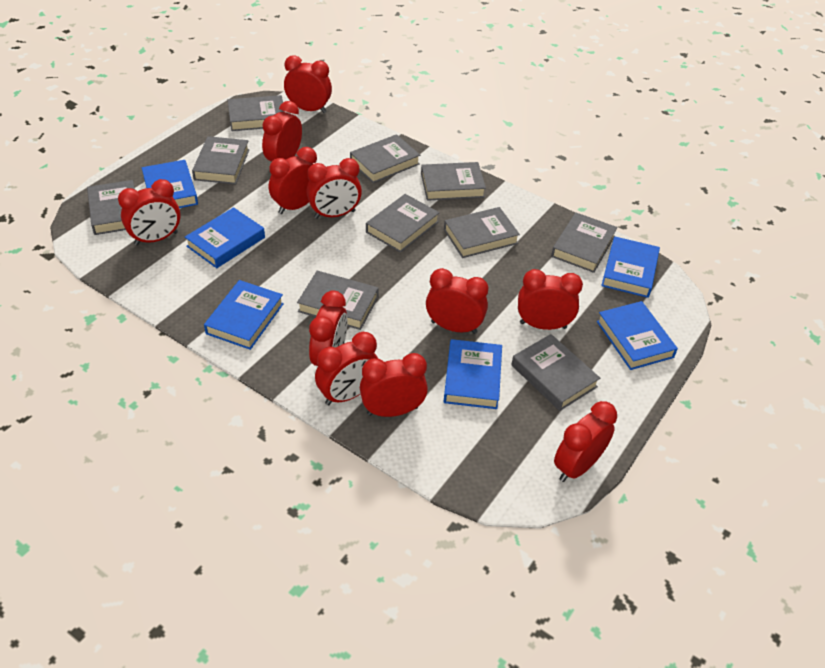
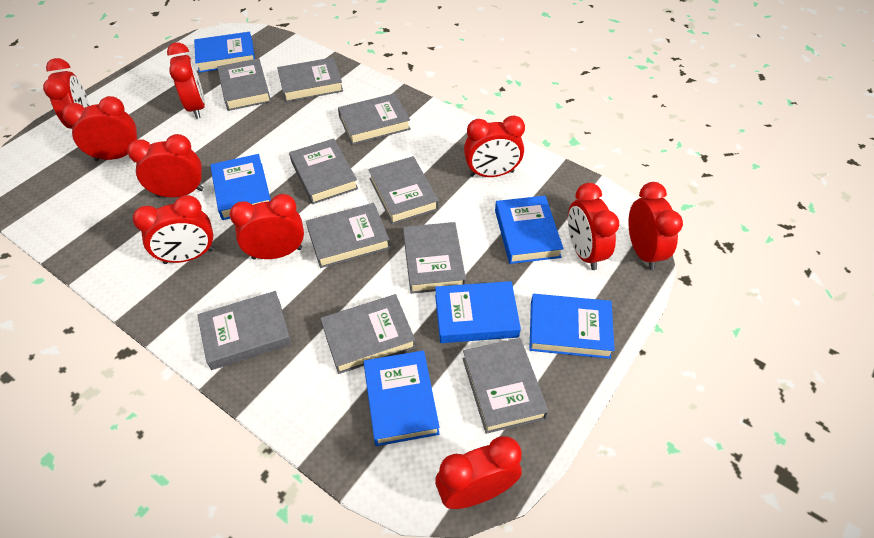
red clock: [118,179,181,245] [262,101,302,162] [269,147,317,214] [284,55,332,113] [306,158,362,219] [309,291,348,366] [315,332,378,405] [360,353,428,417] [426,268,489,334] [518,269,583,330] [554,401,617,482] = 11 -> [43,58,89,129] [62,96,137,161] [127,134,204,198] [133,195,214,264] [167,42,205,119] [230,194,304,259] [435,436,522,509] [464,115,525,177] [568,183,619,270] [628,182,683,270] = 10

